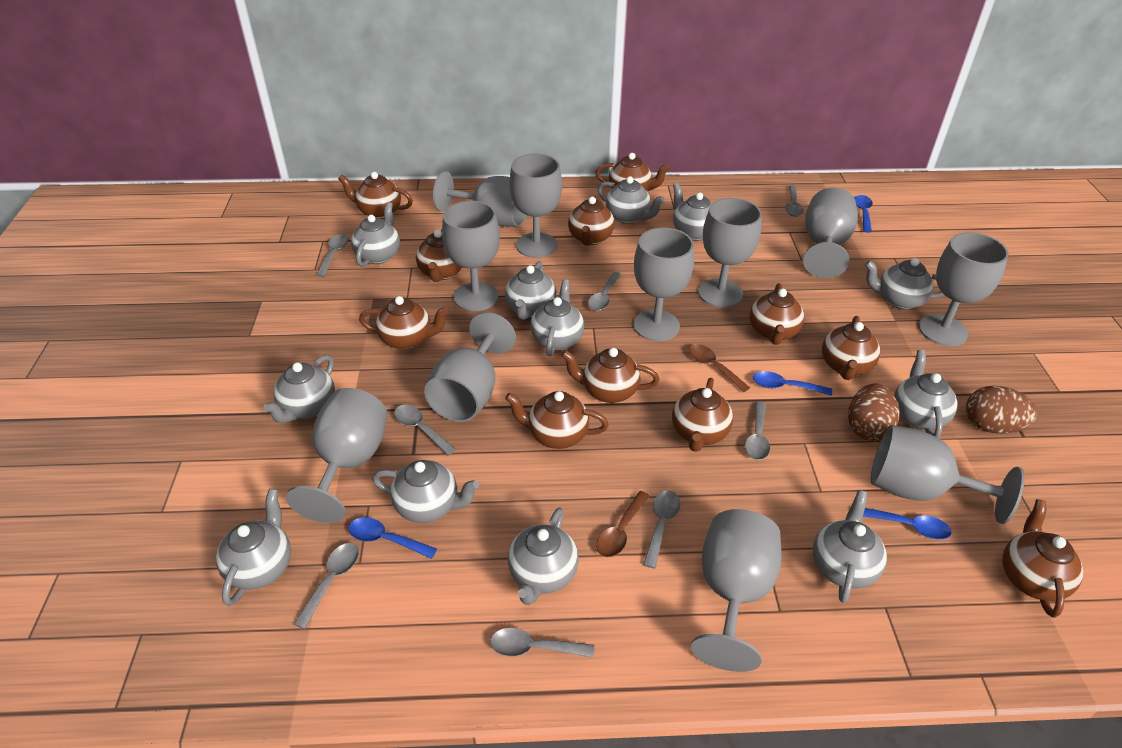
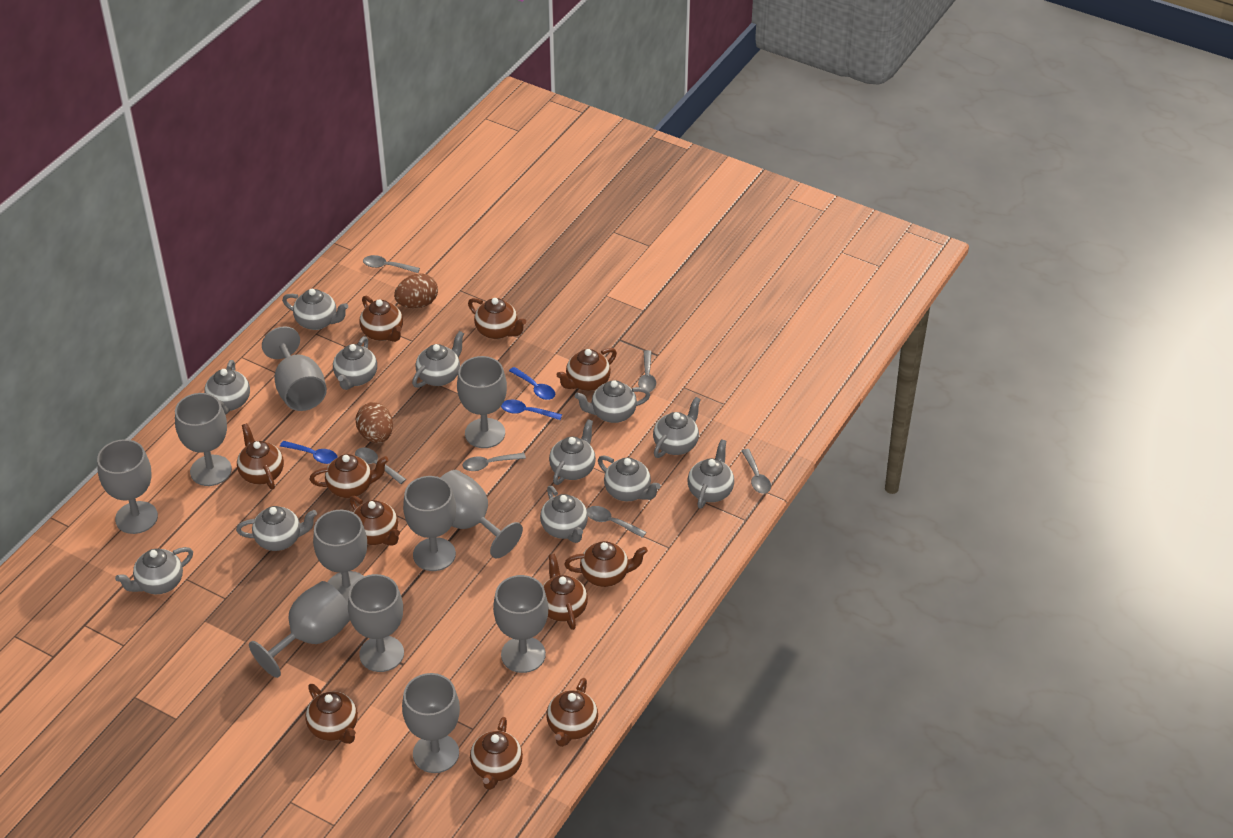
blue spoon: [349,517,437,559] [753,371,832,396] [854,195,873,233] [863,508,952,539] = 4 -> [280,441,338,464] [501,400,562,420] [509,367,555,400] = 3
brown spoon: [596,491,650,557] [689,344,750,392] = 2 -> none = 0
grey spoon: [294,543,359,629] [317,234,349,277] [394,405,456,456] [490,628,594,658] [588,272,622,311] [643,490,680,568] [745,401,770,460] [785,185,804,217] = 8 -> [355,448,406,484] [363,255,420,273] [463,453,526,471] [587,506,647,538] [638,350,656,392] [742,449,771,494] = 6

